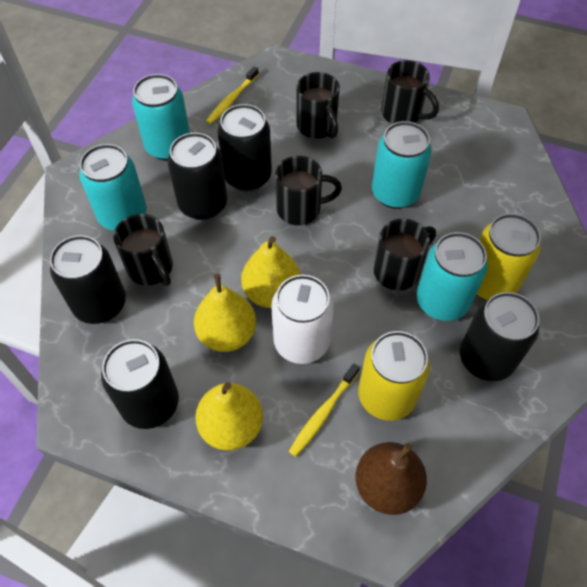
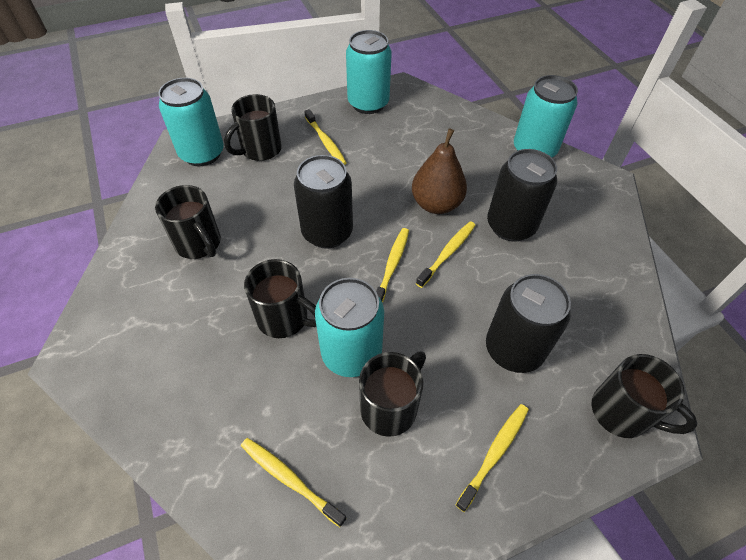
black can: [50,235,126,324] [101,339,179,429] [168,133,227,220] [217,104,272,191] [460,292,539,381] = 5 -> [294,155,353,249] [486,274,571,373] [487,149,557,242] = 3
white can: [271,275,334,364] = 1 -> none = 0
yellow can: [358,331,430,421] [476,213,541,300] = 2 -> none = 0
yellow pear: [194,274,256,352] [195,382,263,450] [241,236,301,308] = 3 -> none = 0
yellow toothbrush: [206,66,259,124] [289,363,360,457] = 2 -> [241,438,346,527] [304,109,347,165] [376,228,409,303] [416,222,476,288] [456,404,529,512] = 5

